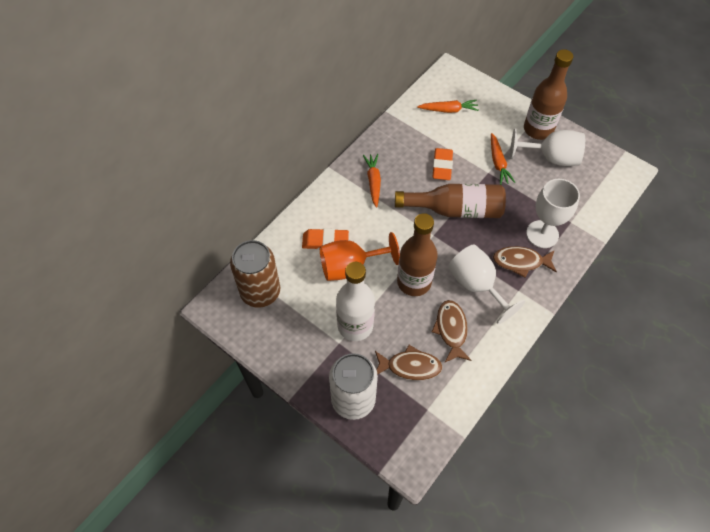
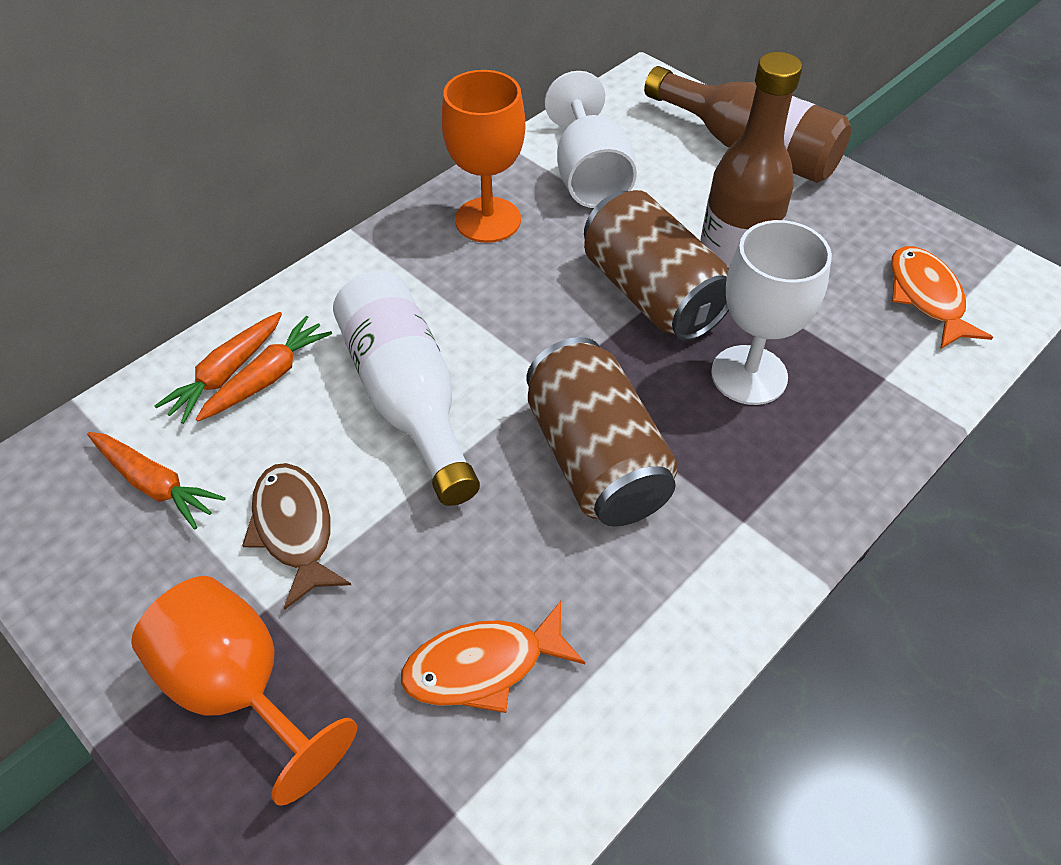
brown bottle: [395,184,506,218] [397,213,438,296] [524,49,573,140] = 3 -> [644,66,851,183] [700,52,802,270] = 2
brown can: [230,240,280,308] = 1 -> [527,337,678,527] [584,190,729,341] = 2
brown fish: [375,345,442,380] [432,300,471,363] [493,246,557,278] = 3 -> [242,463,351,610] = 1
orange eraser: [302,228,349,250] [432,148,453,180] = 2 -> none = 0
orange fish: none = 0 -> [401,601,585,713] [891,246,993,349] = 2
orange goblet: [320,232,400,281] = 1 -> [131,576,357,806] [442,70,525,243] = 2
white can: [329,353,378,420] = 1 -> none = 0
white goblet: [448,244,525,324] [510,128,585,166] [526,179,580,248] = 3 -> [545,71,637,208] [711,220,832,405] = 2

